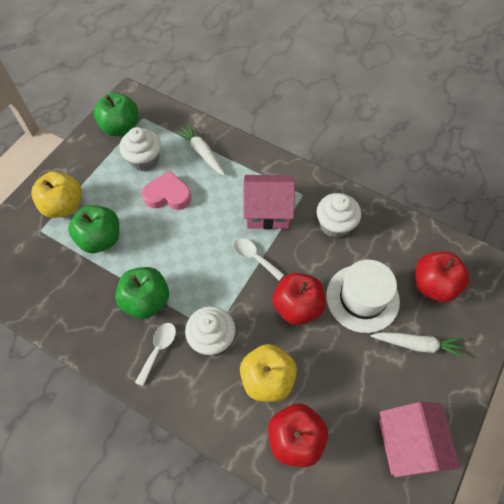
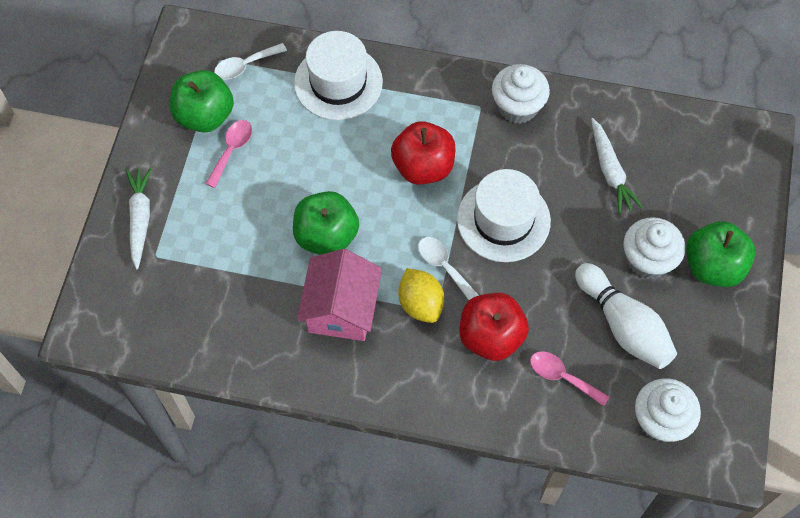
pink heart: [142,171,191,210] = 1 -> none = 0
pink house: [243,175,295,229] [379,402,460,477] = 2 -> [297,249,382,341] = 1
pink spoon: none = 0 -> [206,120,252,188] [530,351,609,406] = 2
red apple: [268,404,328,467] [272,273,325,325] [415,251,470,302] = 3 -> [391,121,455,185] [460,293,529,361] = 2
white bowling pin: none = 0 -> [575,263,677,369] = 1
white hat: [326,260,400,333] = 1 -> [294,31,383,120] [457,169,551,262] = 2
yellow apple: [31,171,82,218] [240,344,297,402] = 2 -> none = 0
yellow lemon: none = 0 -> [398,268,444,323] = 1

